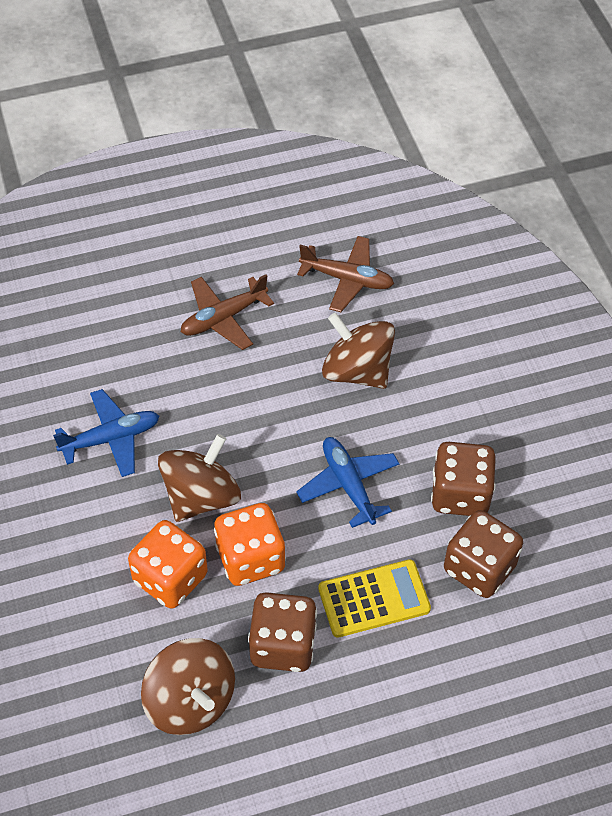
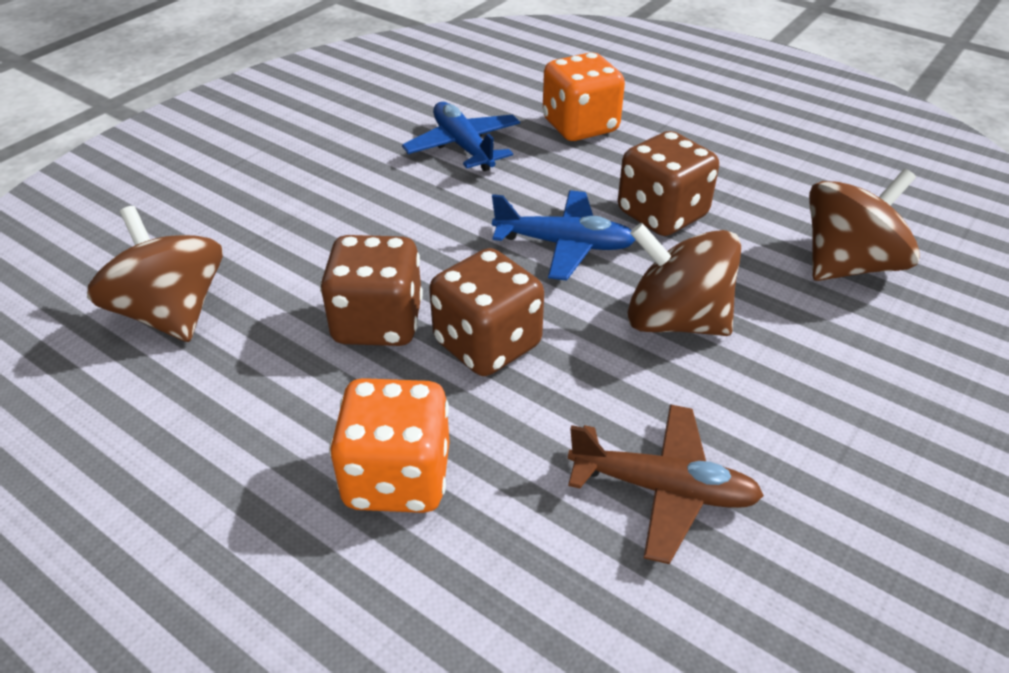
brown plane: [181,274,274,350] [297,236,394,312] = 2 -> [568,404,764,564] = 1
yellow calculator: [318,559,431,638] = 1 -> none = 0

